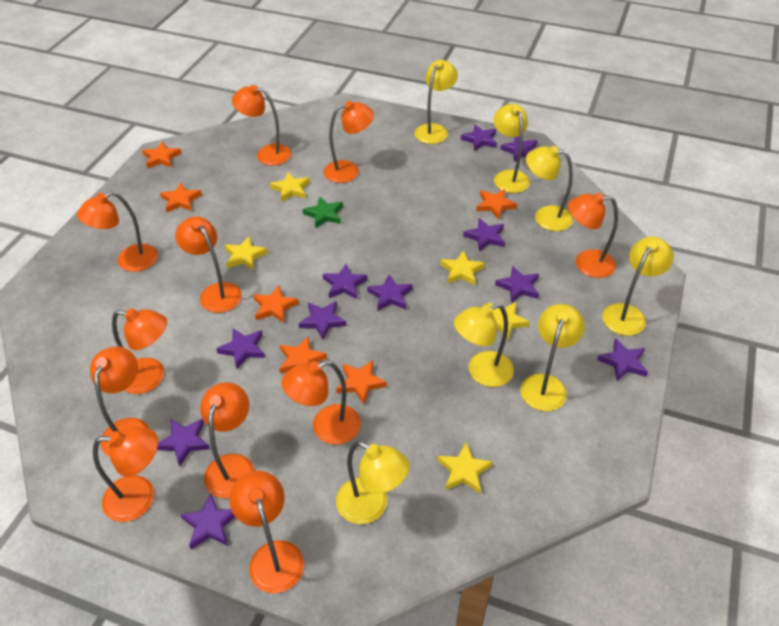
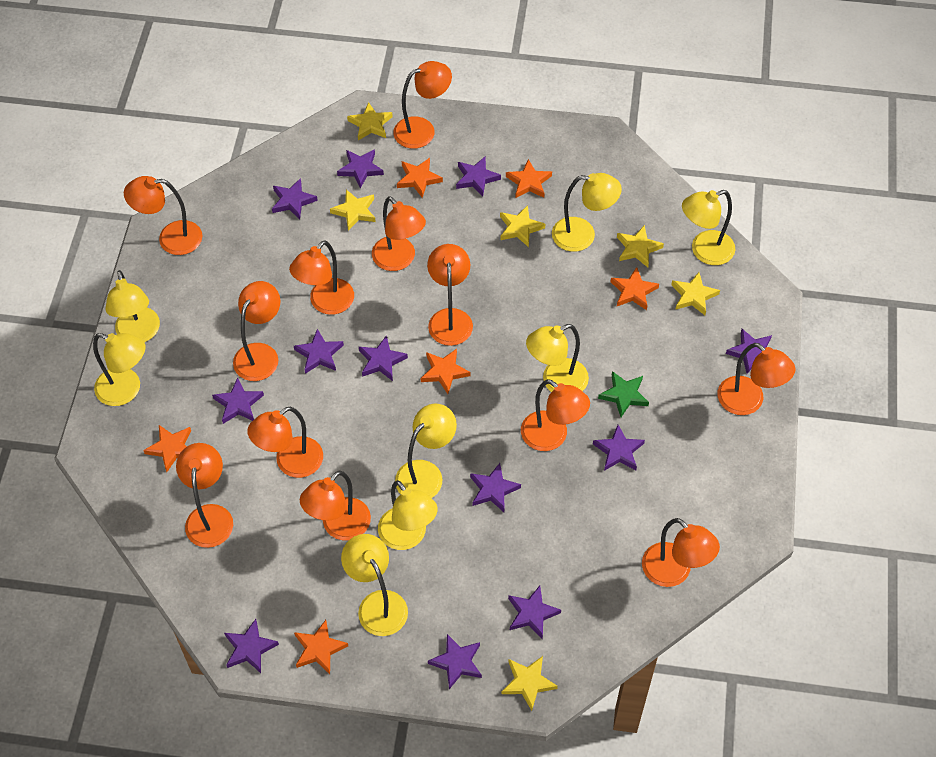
orange lamp: [77,191,158,272] [90,347,149,457] [93,427,158,522] [112,308,167,394] [175,216,242,313] [200,382,254,498] [229,471,304,593] [232,85,291,166] [282,361,361,445] [324,101,374,183] [568,193,618,278] = 11 -> [124,176,202,255] [176,443,233,548] [233,281,280,381] [247,406,323,478] [289,240,354,315] [300,471,371,540] [372,196,426,271] [393,61,452,149] [427,244,473,346] [521,379,590,451] [642,518,720,587] [717,343,796,415] = 12
purple star: [157,419,210,466] [181,493,235,549] [216,328,265,369] [298,301,346,340] [323,263,368,299] [367,275,413,311] [461,124,497,151] [463,218,505,251] [495,266,539,303] [501,136,538,162] [597,338,648,381] = 11 -> [212,378,264,424] [224,619,279,673] [272,178,318,219] [294,329,344,374] [337,149,384,189] [359,335,408,381] [428,634,482,689] [456,157,501,197] [470,463,521,512] [508,586,561,639] [593,425,645,471] [726,329,772,374] = 12
yellow lamp: [336,441,410,524] [414,60,458,144] [454,303,514,387] [494,104,530,193] [520,304,585,411] [526,146,573,231] [602,237,674,336] = 7 -> [93,333,145,406] [105,270,160,342] [341,534,408,636] [378,480,438,550] [395,404,457,498] [526,324,589,392] [552,173,622,252] [682,190,735,265] = 8
yellow star: [225,236,268,270] [270,172,310,202] [437,442,493,494] [440,250,485,285] [488,302,530,341] = 5 -> [330,190,376,231] [347,102,393,140] [500,205,545,248] [501,656,558,711] [617,225,664,268] [671,272,720,315] = 6

